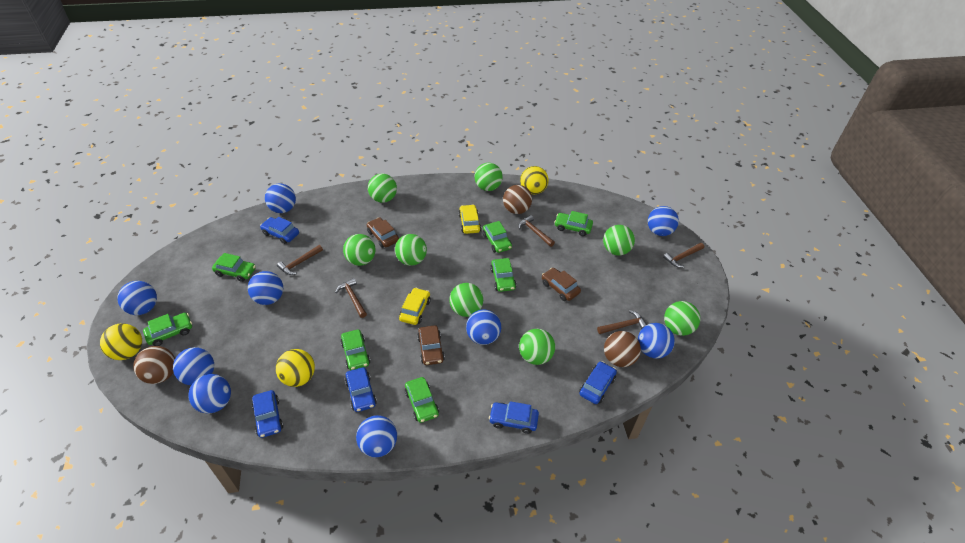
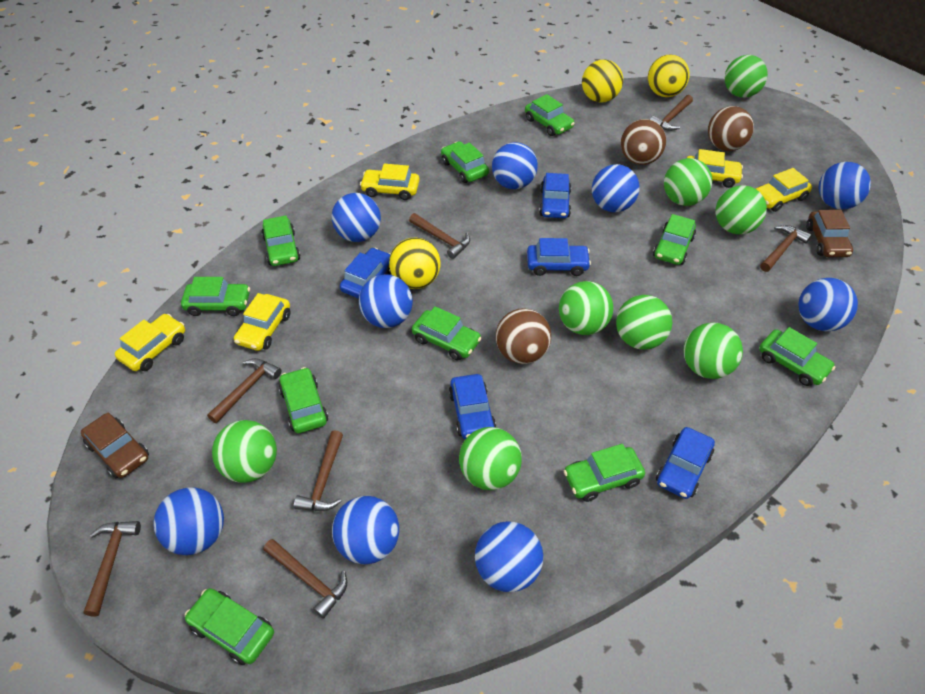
brown car: [367,218,399,248] [417,325,445,365] [542,268,581,301] = 3 -> [81,412,149,478] [806,210,853,257] = 2
brown hammer: [277,245,323,275] [335,278,367,318] [518,215,555,247] [597,310,647,334] [663,243,704,268] = 5 -> [83,521,141,617] [207,358,281,423] [263,539,347,619] [294,430,343,511] [409,213,470,259] [650,95,693,131] [760,225,812,272] = 7
green car: [143,313,192,346] [212,253,256,282] [341,329,370,370] [405,377,439,423] [482,221,512,253] [490,258,516,292] [554,211,593,236] = 7 -> [181,277,250,316] [185,588,274,665] [261,216,300,266] [279,367,328,433] [412,306,481,360] [441,141,489,183] [525,94,575,136] [564,444,645,502] [653,214,696,265] [759,327,835,386] = 10
yellow car: [399,288,431,325] [458,204,481,234] = 2 -> [115,314,185,371] [234,293,291,351] [360,164,419,200] [687,149,743,188] [756,168,812,212] = 5

